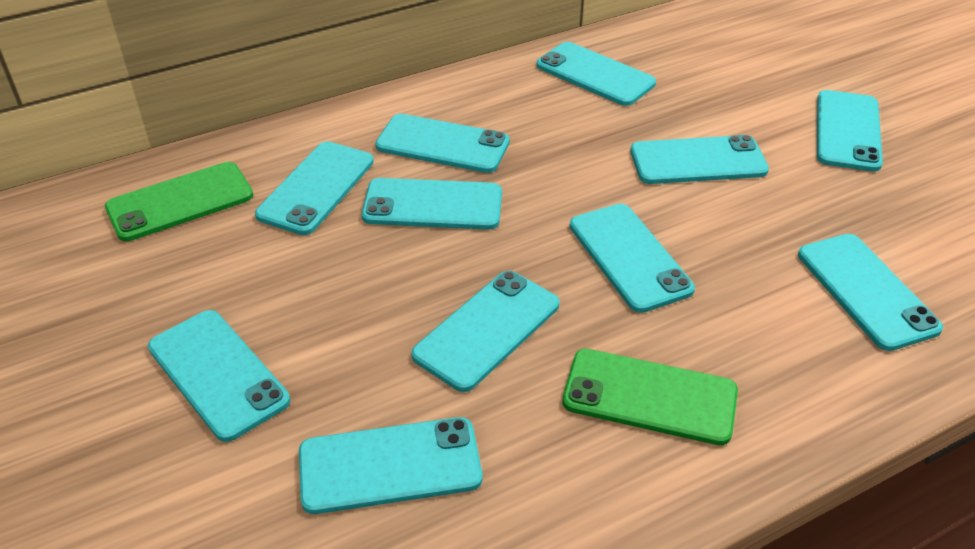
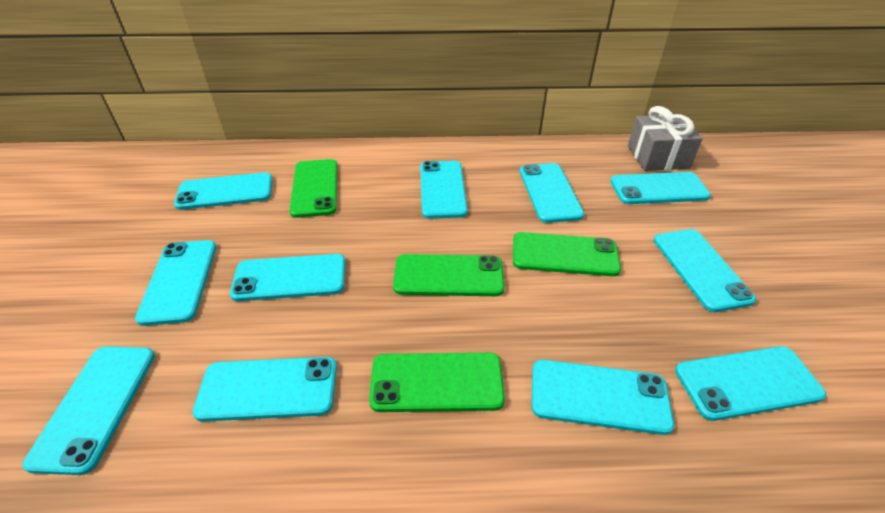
green phone: [105,162,253,241] [562,349,738,445] = 2 -> [290,159,338,218] [369,353,505,412] [393,254,504,296] [513,232,621,276] = 4
grey gift: none = 0 -> [628,106,703,171] = 1

